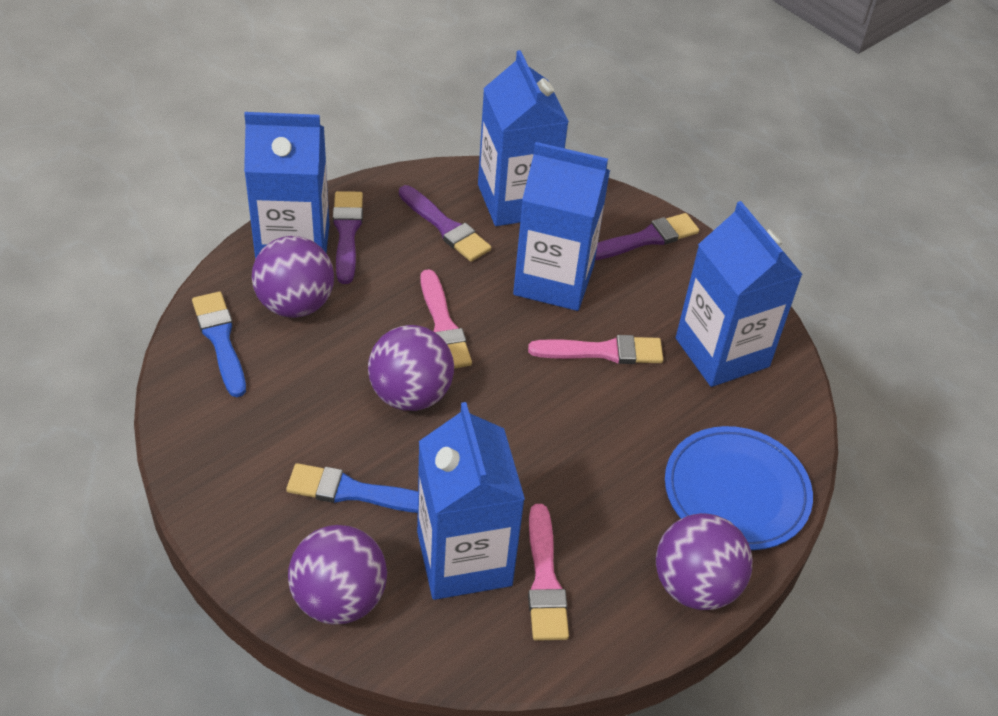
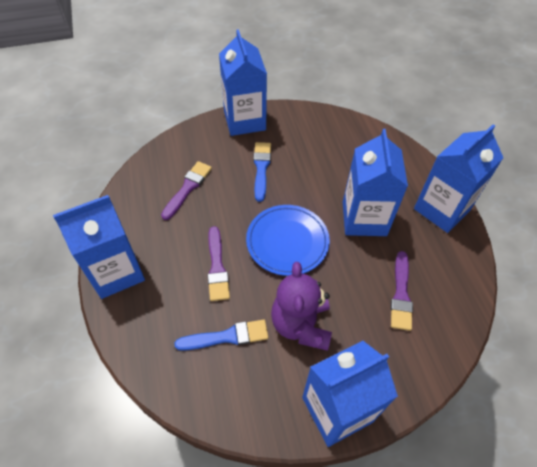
pink brush: [420,269,472,368] [528,335,663,364] [528,504,569,641] = 3 -> none = 0
purple ball: [252,236,334,318] [288,525,387,625] [368,325,454,411] [656,513,753,610] = 4 -> none = 0
purple teddy bear: none = 0 -> [271,262,332,351] = 1

